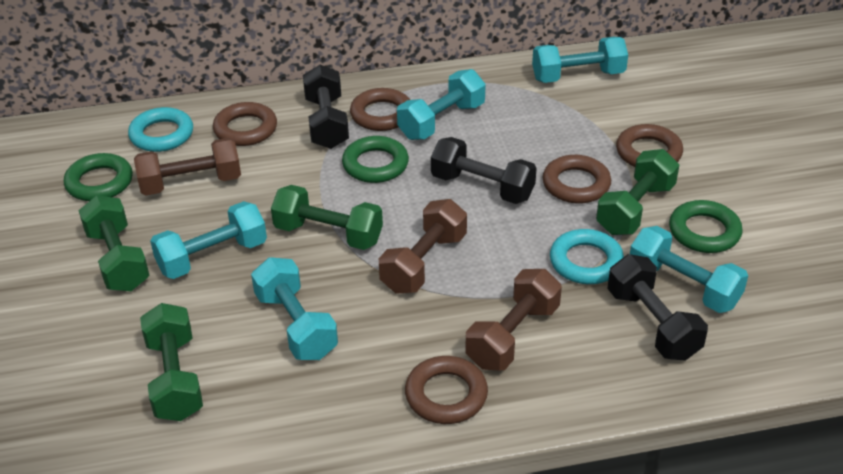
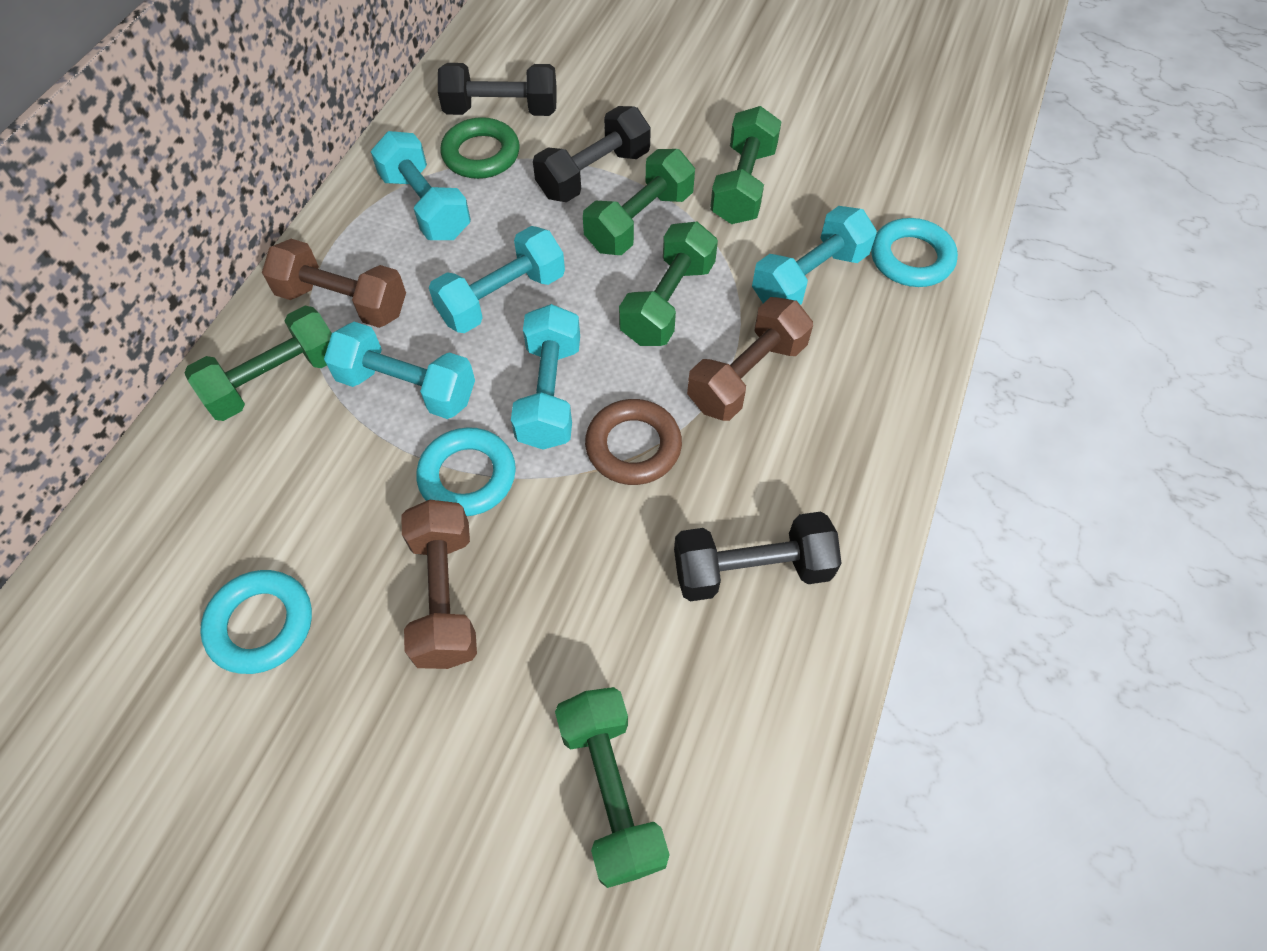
brown ring: [213,102,277,146] [350,88,410,131] [405,356,488,424] [543,155,611,204] [616,124,683,167] = 5 -> [585,399,682,485] = 1
green dumbbell: [79,195,150,291] [140,303,203,421] [271,185,383,250] [596,149,679,235] = 4 -> [184,306,332,421] [555,687,670,888] [583,149,695,255] [619,222,718,346] [710,106,782,224] = 5
green ring: [64,153,133,201] [342,136,409,183] [669,200,743,253] = 3 -> [440,117,520,179] = 1
turquoise ring: [128,107,193,152] [550,229,624,284] = 2 -> [200,570,312,674] [416,427,516,516] [871,218,958,287] = 3

